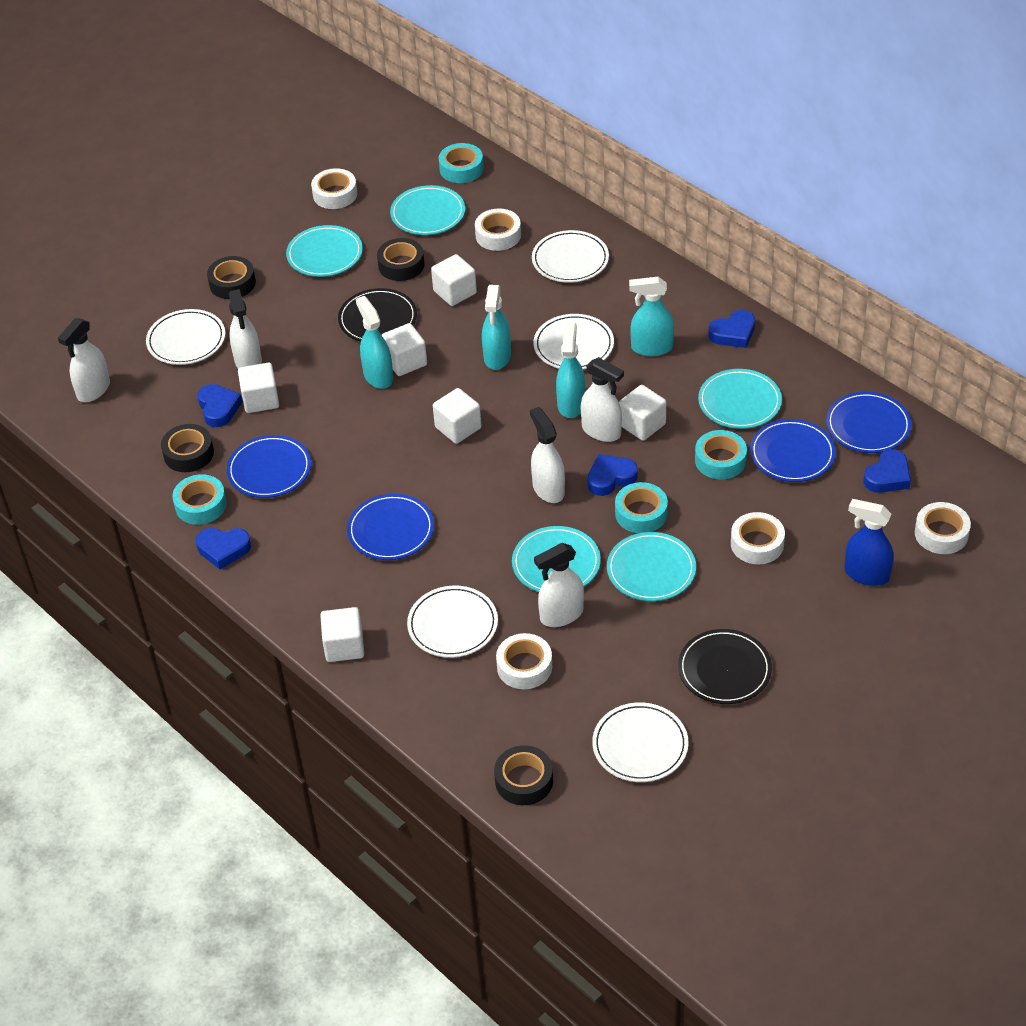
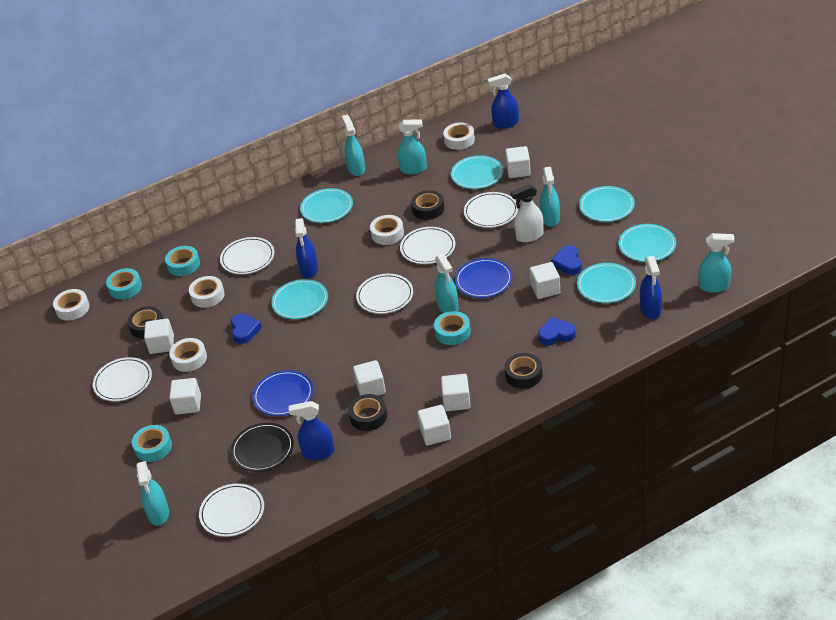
black plate: [338,288,417,342] [678,629,772,704] = 2 -> [231,423,294,472] = 1
blue heart: [196,528,251,569] [197,384,242,427] [587,454,638,496] [709,310,755,348] [864,449,911,493] = 5 -> [231,313,262,344] [538,317,576,345] [551,245,582,275] = 3
blue plate: [227,435,311,498] [347,494,434,560] [750,419,836,482] [826,392,912,453] = 4 -> [253,370,313,416] [455,258,512,298] = 2
blue spray bottle: [844,499,894,586] = 1 -> [289,401,335,460] [295,218,318,278] [488,74,519,129] [640,256,662,319] = 4
turquoise plate: [286,225,363,277] [390,185,465,235] [512,526,601,592] [607,532,696,601] [698,369,782,429] = 5 -> [271,279,328,319] [300,188,353,223] [451,155,503,189] [577,263,636,303] [579,186,635,222] [618,224,676,262] = 6
turquoise spray bottle: [356,296,393,389] [482,285,511,370] [556,322,585,418] [629,277,674,356] = 4 -> [136,461,169,526] [342,114,365,176] [398,119,427,175] [435,254,459,313] [540,166,560,227] [699,233,734,293] = 6
white cube: [238,362,279,413] [320,607,364,662] [382,323,427,376] [431,254,477,306] [433,388,481,444] [619,385,666,441] = 6 -> [144,319,174,354] [169,378,201,414] [353,360,386,396] [417,405,451,446] [441,374,471,411] [505,146,531,178] [530,262,560,299] = 7
white plate: [146,309,225,365] [407,586,498,658] [532,230,609,283] [533,314,614,369] [592,702,689,782] = 5 -> [93,357,152,401] [199,483,264,537] [220,237,274,274] [356,274,413,314] [400,227,455,264] [464,192,518,228] = 6
white spray bottle: [58,318,110,402] [229,289,262,368] [530,407,565,503] [534,543,584,627] [581,357,624,442] = 5 -> [511,184,544,242] = 1

